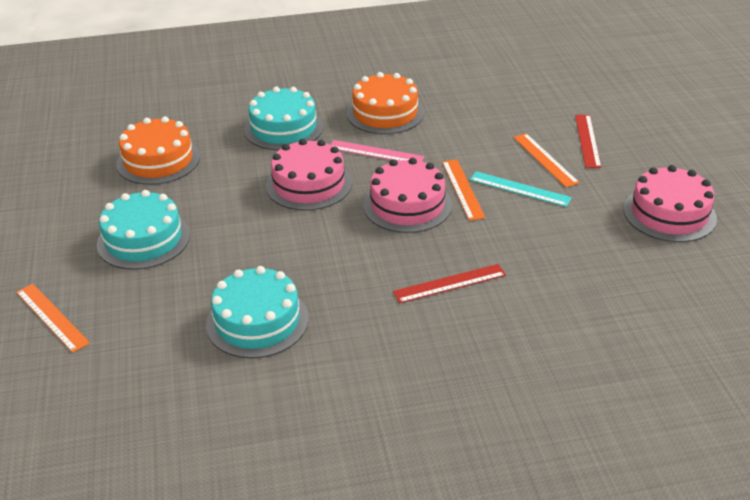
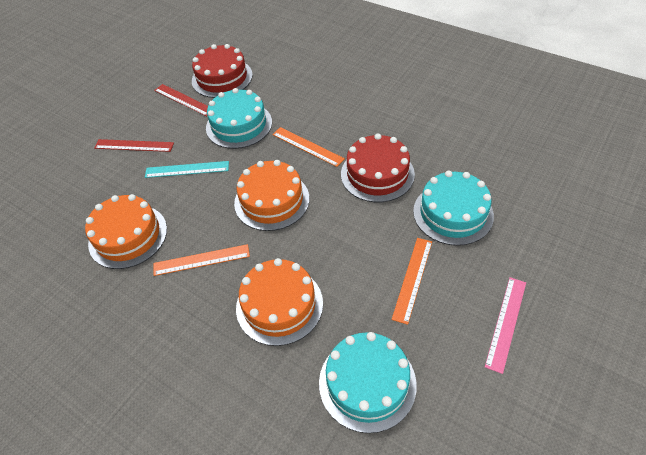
orange cake: [116,116,200,185] [347,72,424,134] = 2 -> [85,194,167,269] [234,160,309,231] [236,258,323,346] = 3
pink cake: [266,139,352,211] [363,158,452,233] [624,165,717,242] = 3 -> none = 0
red cake: none = 0 -> [192,44,253,98] [341,134,415,202] = 2

